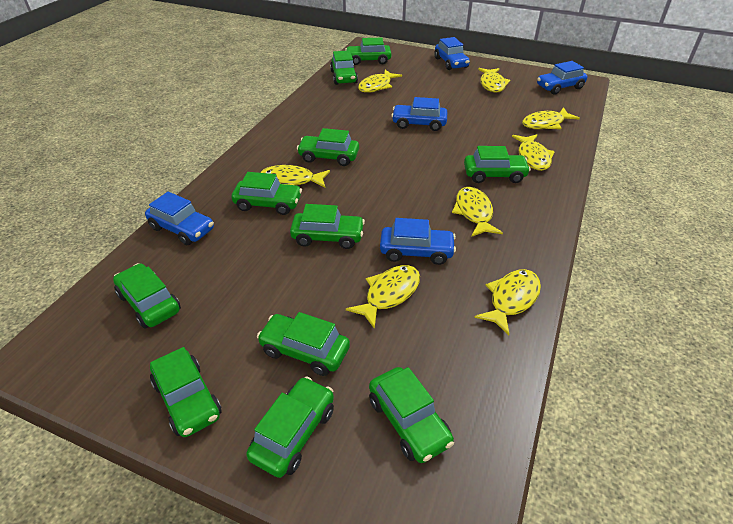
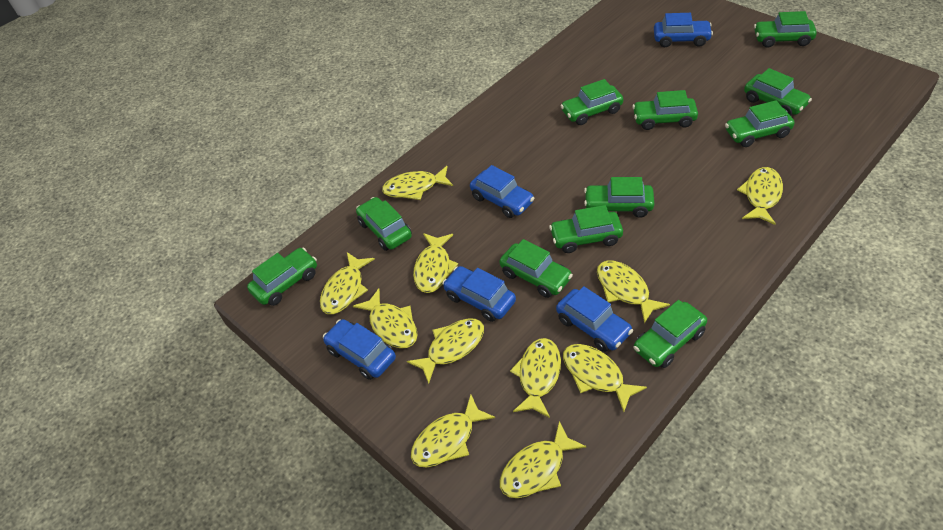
yellow fish: [260,165,330,188] [346,265,420,329] [358,70,402,93] [452,187,503,237] [474,269,541,335] [478,68,510,93] [512,134,555,171] [522,107,580,129] = 8 -> [320,252,375,314] [353,288,418,348] [382,166,453,200] [407,318,484,384] [411,394,495,467] [413,233,458,293] [500,421,587,498] [510,338,561,418] [563,344,647,412] [597,261,670,324] [737,167,783,225] = 11

